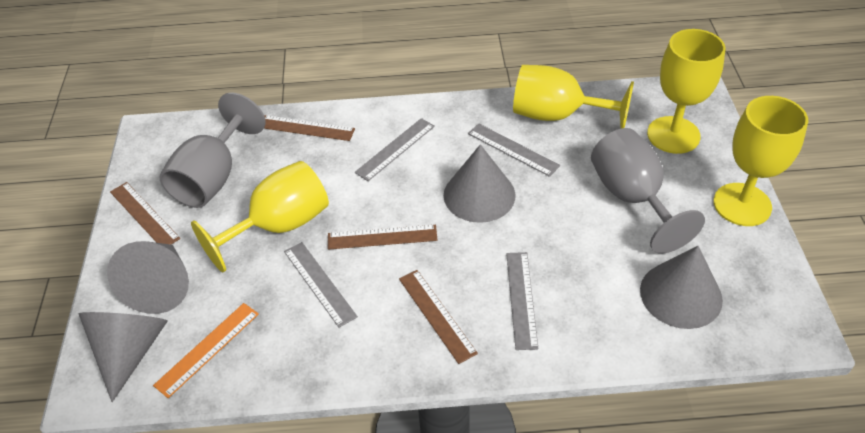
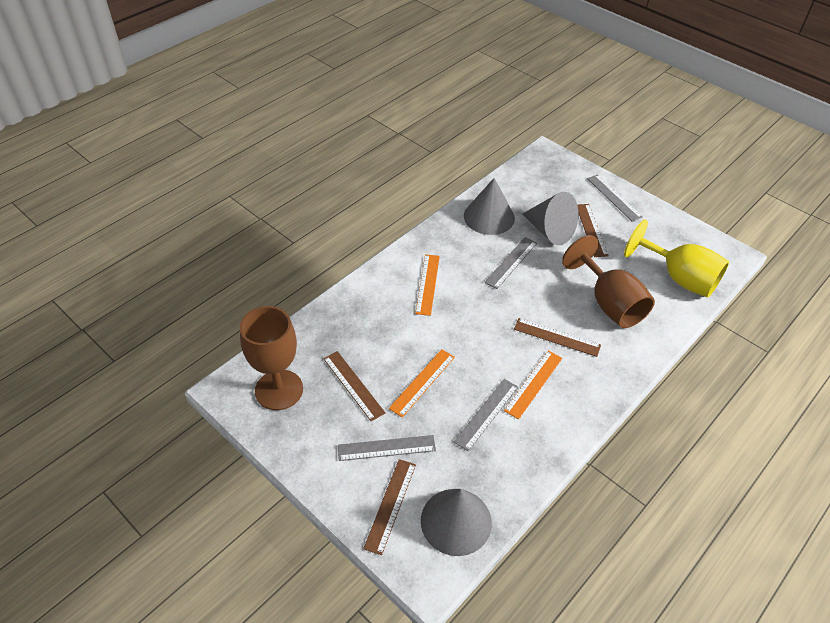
brown goblet: none = 0 -> [240,306,303,410] [562,235,655,328] = 2
grey cone: [78,312,168,402] [107,241,189,314] [444,144,516,223] [640,246,723,329] = 4 -> [421,489,492,556] [464,178,515,235] [522,192,579,245] = 3
grey goblet: [159,93,266,208] [591,128,705,254] = 2 -> none = 0
orange ruler: [153,303,259,398] = 1 -> [389,349,455,418] [415,254,440,316] [504,351,562,419] = 3
yellow goblet: [191,161,329,272] [513,65,634,128] [647,29,725,154] [714,96,808,226] = 4 -> [624,219,729,298] = 1

